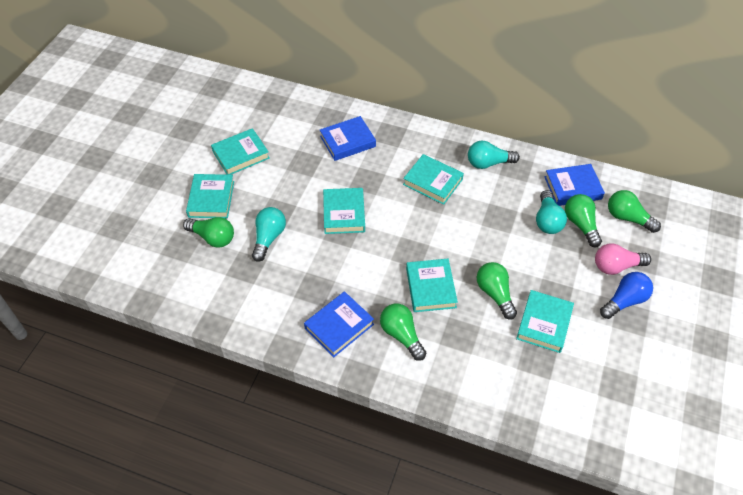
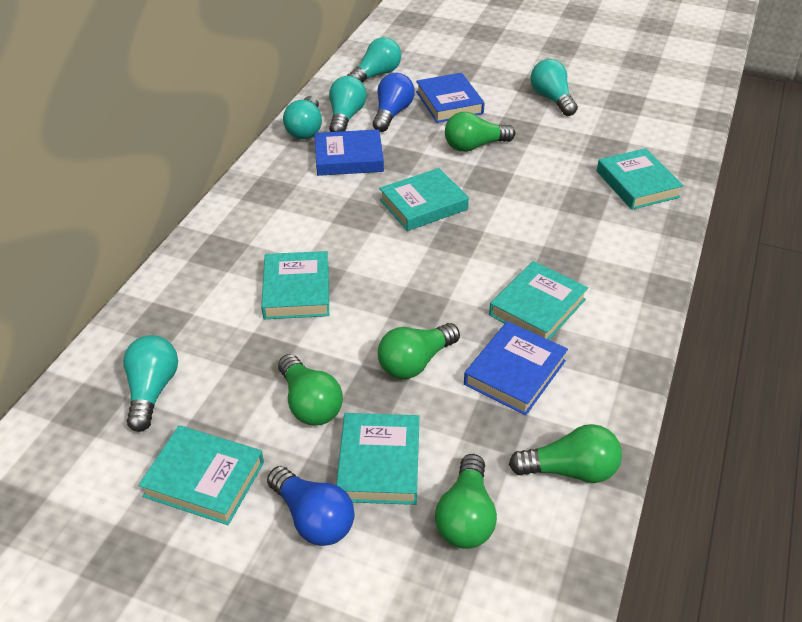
blue light bulb: [600,272,653,319] = 1 -> [267,466,355,546] [373,73,415,132] = 2
pink light bulb: [595,243,651,275] = 1 -> none = 0
turquoise light bulb: [252,207,286,262] [468,141,520,169] [536,190,567,234] = 3 -> [123,335,178,432] [283,96,322,139] [329,76,367,132] [347,37,401,82] [530,59,578,116] = 5

